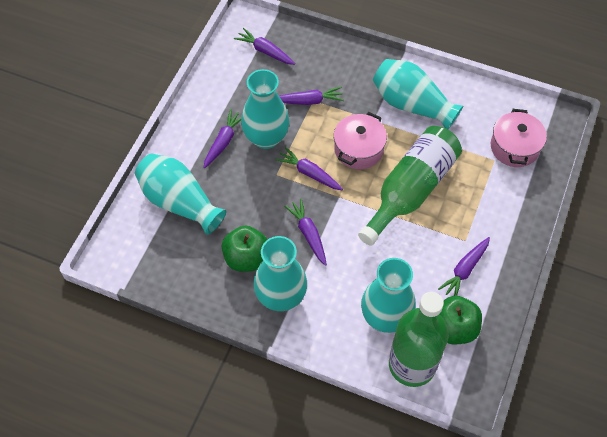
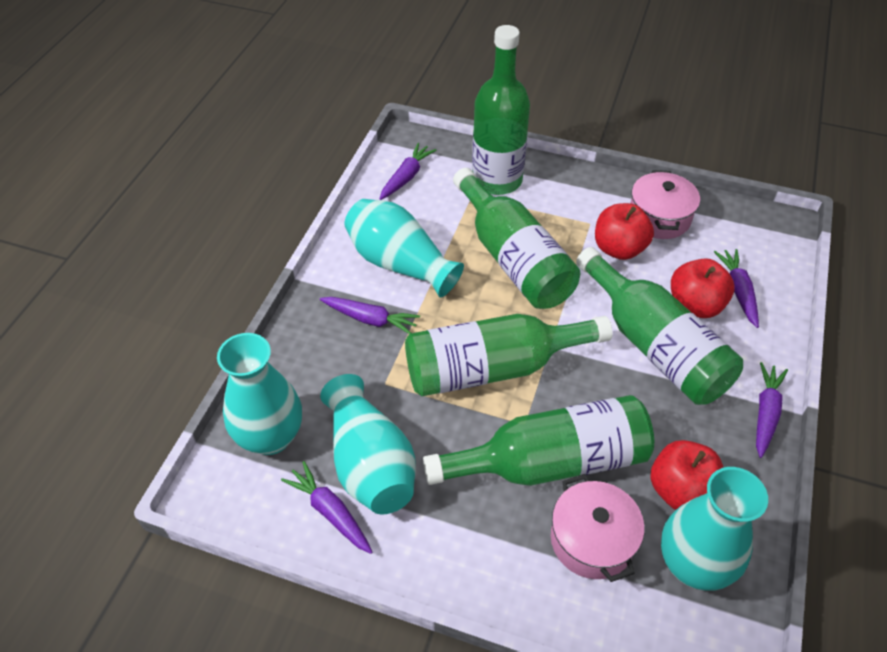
green apple: [221,225,268,272] [440,296,482,344] = 2 -> none = 0
green bottle: [358,126,462,246] [389,292,449,387] = 2 -> [405,314,612,396] [423,395,654,486] [453,168,580,309] [472,25,530,195] [576,247,743,405] = 5
purple carrot: [203,109,241,168] [234,28,295,65] [275,147,343,190] [279,87,344,105] [284,199,327,266] [438,237,490,296] = 6 -> [281,461,372,554] [320,297,420,334] [379,143,436,200] [714,249,759,328] [756,362,788,458] = 5
red apple: none = 0 -> [595,203,654,260] [650,440,723,510] [671,258,734,318] = 3
turquoise vase: [135,154,227,235] [241,69,290,149] [254,236,307,311] [361,258,416,333] [373,59,463,129] = 5 -> [217,333,302,455] [320,374,416,515] [344,199,464,297] [661,467,768,591] = 4

